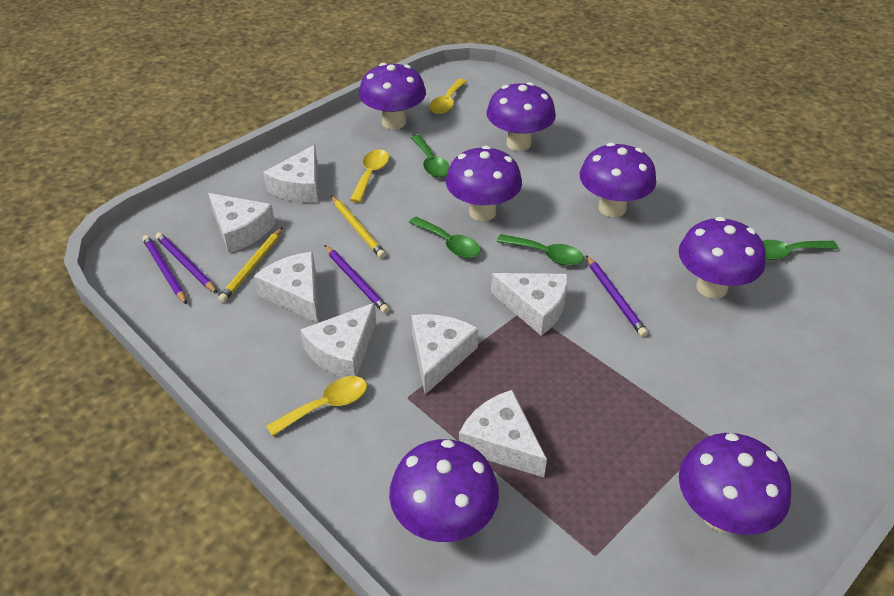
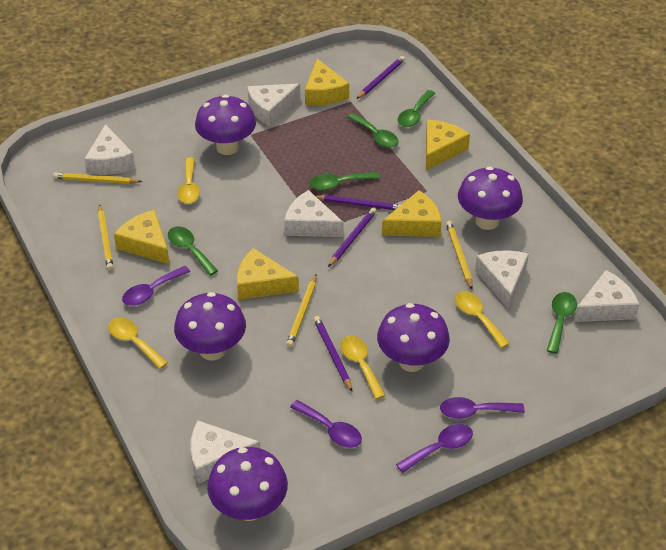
green spoon: [409,217,481,258] [411,135,450,177] [497,234,584,266] [762,240,838,260] = 4 -> [168,227,218,276] [310,172,380,190] [348,113,399,148] [398,90,435,127] [547,292,577,354] = 5
purple mushroom: [359,63,426,130] [389,439,499,542] [446,146,522,221] [486,82,556,151] [580,142,656,217] [679,217,766,299] [679,433,791,535] = 7 -> [174,292,246,361] [195,95,256,155] [207,447,288,521] [377,303,450,372] [458,166,523,230] = 5
purple spoon: none = 0 -> [122,266,190,306] [290,400,362,448] [396,424,473,473] [440,397,525,419] = 4
white cheese: [208,193,275,253] [254,252,318,323] [263,145,318,203] [300,303,376,378] [411,314,478,395] [459,390,547,477] [491,273,568,336] = 7 -> [84,124,135,175] [190,421,260,484] [247,83,300,126] [284,190,344,237] [475,250,529,310] [574,270,639,322] = 6
yellow cheese: none = 0 -> [114,210,170,264] [237,248,299,300] [305,59,349,105] [382,190,442,237] [426,120,470,170] = 5
yellow pencil: [218,227,283,303] [331,196,386,258] = 2 -> [53,173,142,184] [98,204,113,270] [286,274,317,347] [446,221,473,289] = 4
yellow spoon: [266,376,367,437] [350,149,389,203] [429,79,467,114] = 3 -> [108,317,168,369] [177,158,200,204] [340,335,386,399] [455,291,510,348] = 4

